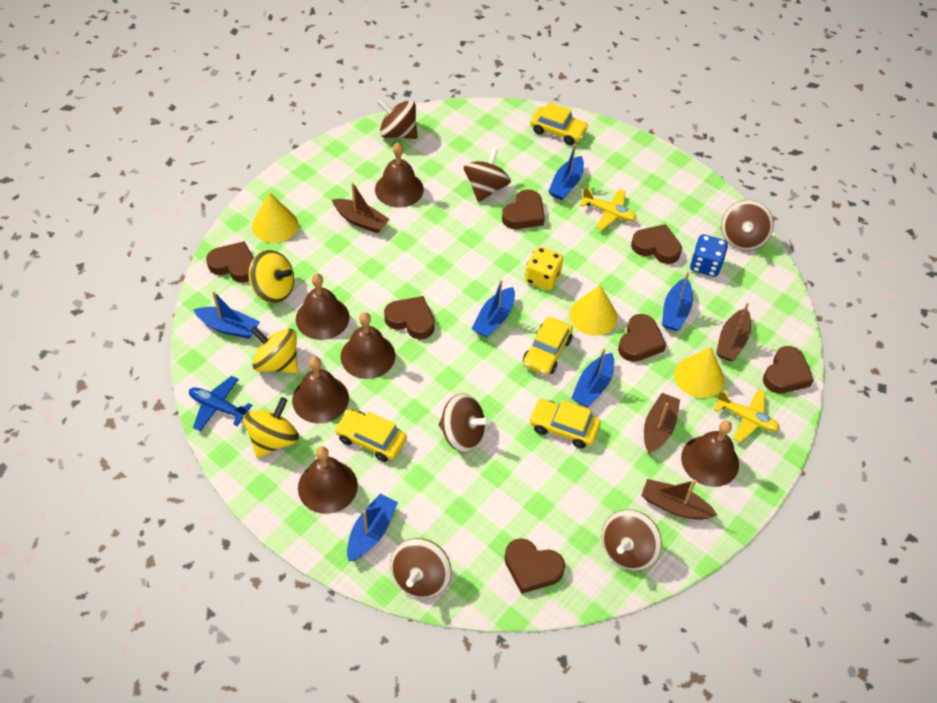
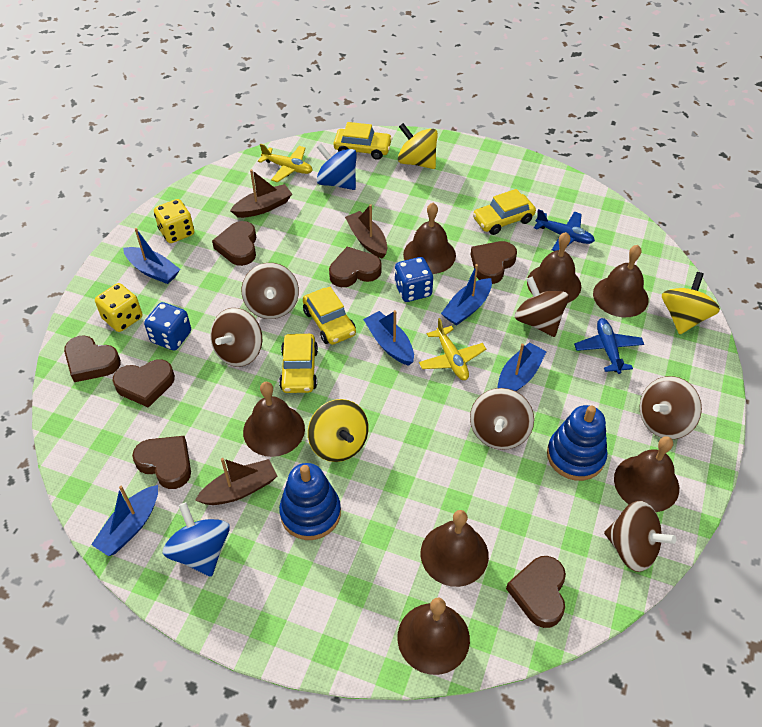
blue boat: [194,291,260,339] [347,494,398,561] [472,280,515,338] [548,144,584,200] [571,348,614,407] [662,272,693,331] = 6 -> [91,485,158,556] [123,228,180,284] [363,310,414,366] [441,264,492,326] [498,342,547,391] = 5
blue dice: [690,234,728,277] = 1 -> [144,302,191,350] [395,257,433,302] = 2
blue plane: [189,376,252,431] = 1 -> [534,209,595,251] [574,318,644,374] = 2
blue spinning top: none = 0 -> [162,502,230,577] [317,144,357,190] = 2
blue stacking toy: none = 0 -> [279,463,341,540] [547,405,608,481] = 2
brown bell: [292,356,349,424] [296,273,350,340] [298,446,358,514] [340,312,395,379] [375,143,424,208] [681,420,739,487] = 6 -> [243,382,305,457] [397,598,470,675] [403,203,456,274] [421,510,489,587] [527,232,581,303] [593,245,648,317] [614,436,679,512] = 7
brown boat: [332,182,390,233] [641,479,717,520] [644,393,680,454] [716,303,751,361] = 4 -> [195,458,277,505] [230,169,292,218] [345,204,387,259] = 3
yellow cone: [252,192,298,243] [569,285,617,336] [674,347,724,398] = 3 -> none = 0
yellow dice: [525,246,563,290] = 1 -> [95,283,142,332] [154,199,194,243] = 2

